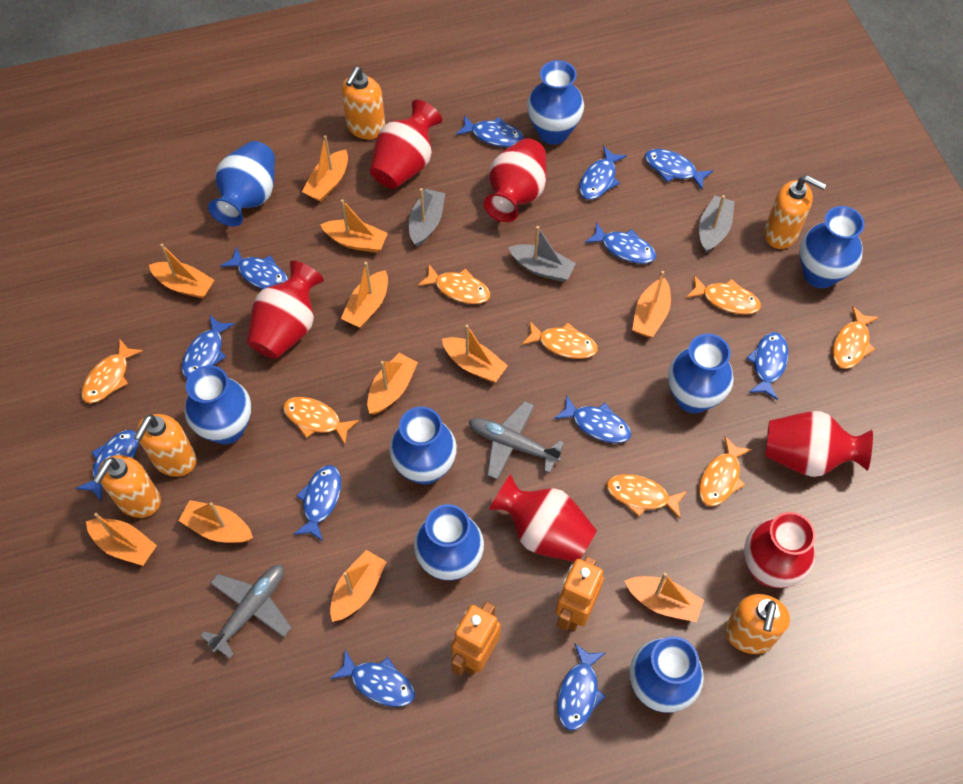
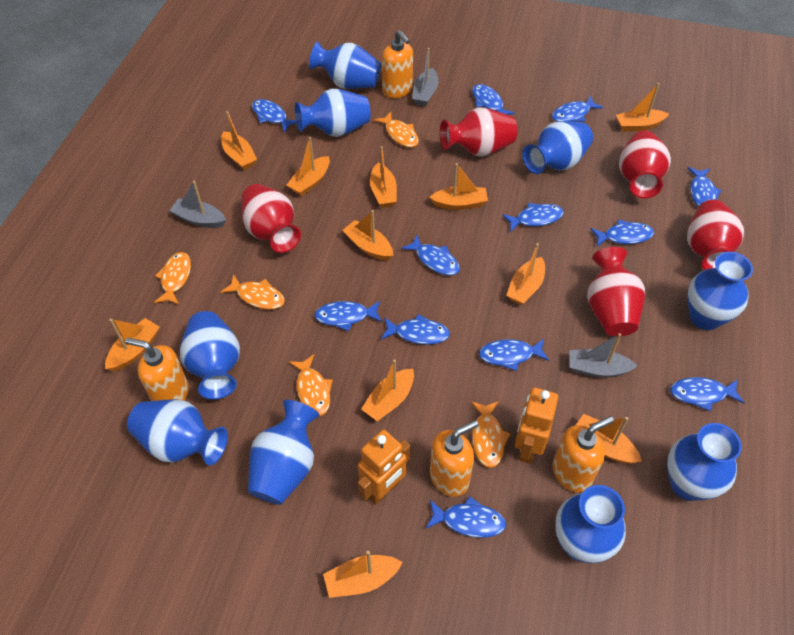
blue vase: [185,365,251,444] [208,141,275,227] [389,407,457,485] [414,504,484,580] [527,60,584,145] [630,636,704,713] [668,334,734,413] [799,206,865,288] = 8 -> [127,399,228,465] [180,311,240,399] [248,400,319,505] [295,89,371,137] [309,41,381,89] [522,121,593,174] [555,485,626,563] [667,423,742,501] [688,252,753,330] = 9
grey plane: [200,565,292,659] [469,401,564,480] = 2 -> none = 0
orange fish: [81,338,143,404] [283,397,359,444] [418,264,490,304] [522,321,598,359] [606,474,687,519] [686,275,761,314] [699,436,752,506] [832,306,879,369] = 8 -> [154,252,191,305] [220,274,285,309] [289,354,333,416] [374,112,419,148] [471,401,511,468] = 5
orange soap dispenser: [93,455,161,518] [134,414,197,477] [341,67,385,139] [725,594,790,654] [764,175,826,249] = 5 -> [125,338,189,401] [382,30,413,98] [430,420,479,497] [553,416,614,492] = 4
red vase: [247,261,324,359] [370,100,442,189] [484,138,547,222] [489,474,597,562] [744,512,816,588] [765,411,873,477] = 6 -> [241,184,301,253] [440,108,517,157] [587,247,645,336] [619,130,671,198] [687,200,744,270] = 5

